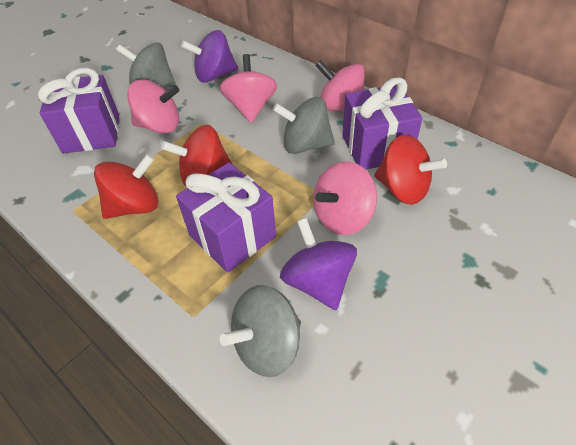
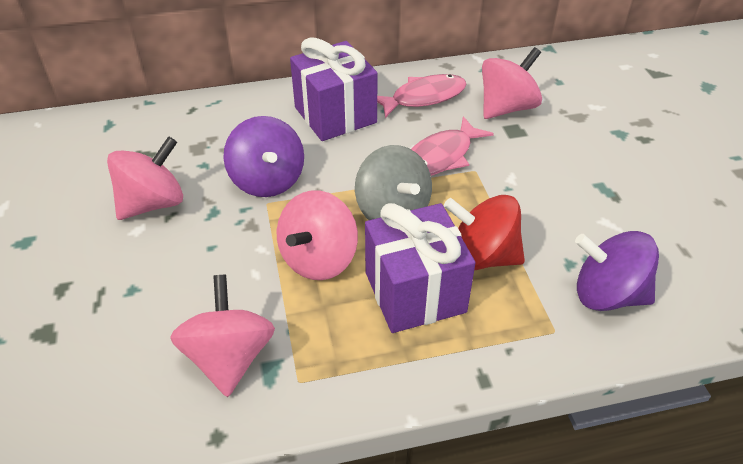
grey spinning top: [116,42,176,88] [220,285,301,377] [273,97,335,154] = 3 -> [355,145,432,220] = 1
pink fish: none = 0 -> [377,74,466,118] [411,116,494,176] = 2
purple gift: [38,68,119,154] [176,162,276,273] [343,77,423,170] = 3 -> [290,37,378,141] [365,203,475,333] = 2
red spinning top: [94,154,159,219] [161,125,233,186] [374,135,447,205] = 3 -> [444,195,525,270] = 1

